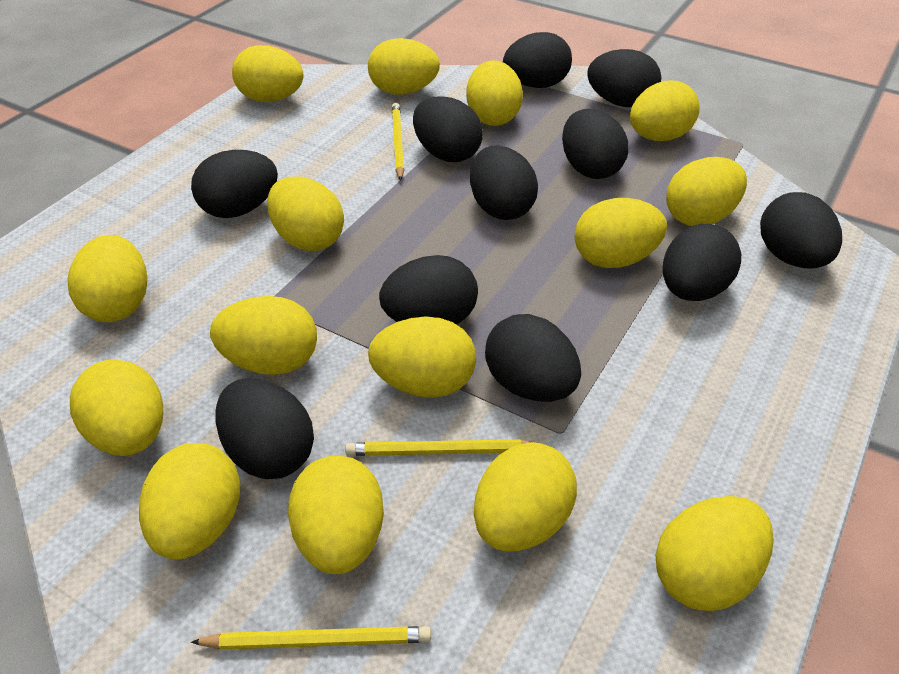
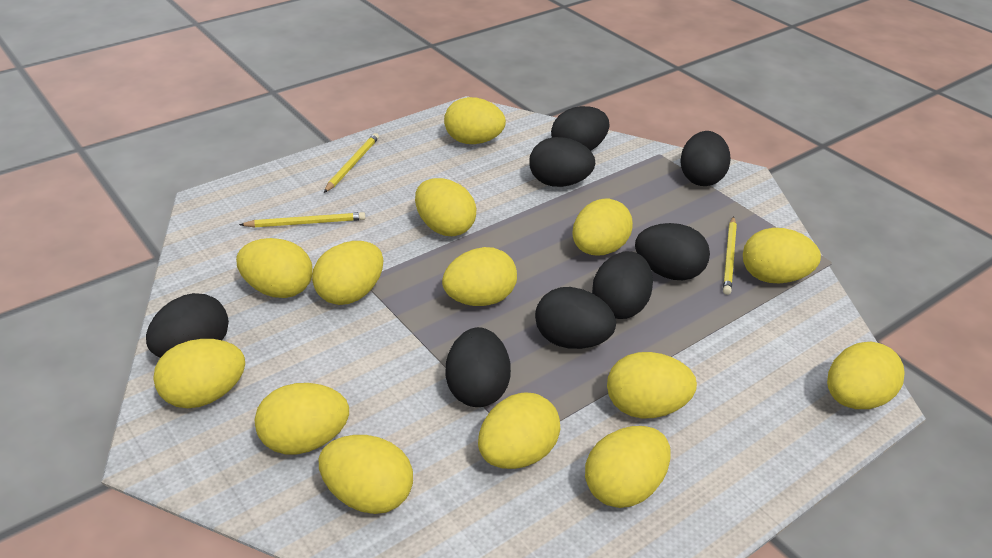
black egg: [191,150,278,218] [215,378,314,479] [379,255,478,325] [413,96,483,162] [470,145,538,220] [485,314,581,402] [503,32,572,88] [562,109,628,179] [587,49,661,107] [663,224,741,301] [760,192,842,269] = 11 -> [146,293,229,358] [446,327,511,407] [529,137,595,187] [535,287,616,349] [551,106,609,151] [592,251,653,319] [635,223,710,280] [680,131,731,186] = 8
yellow egg: [67,235,147,322] [70,359,163,456] [139,443,240,560] [210,296,317,375] [232,45,304,102] [267,177,344,251] [288,455,384,574] [368,38,440,95] [368,316,476,398] [466,60,523,126] [474,442,577,551] [575,198,667,268] [630,81,700,141] [655,496,774,611] [666,157,747,226] = 15 -> [153,339,245,408] [236,238,313,298] [255,383,349,454] [312,241,384,305] [319,435,413,514] [415,178,476,236] [442,247,517,306] [444,97,506,144] [478,393,560,469] [572,199,633,255] [585,426,671,508] [607,352,697,418] [743,228,821,284] [827,342,905,409] = 14

